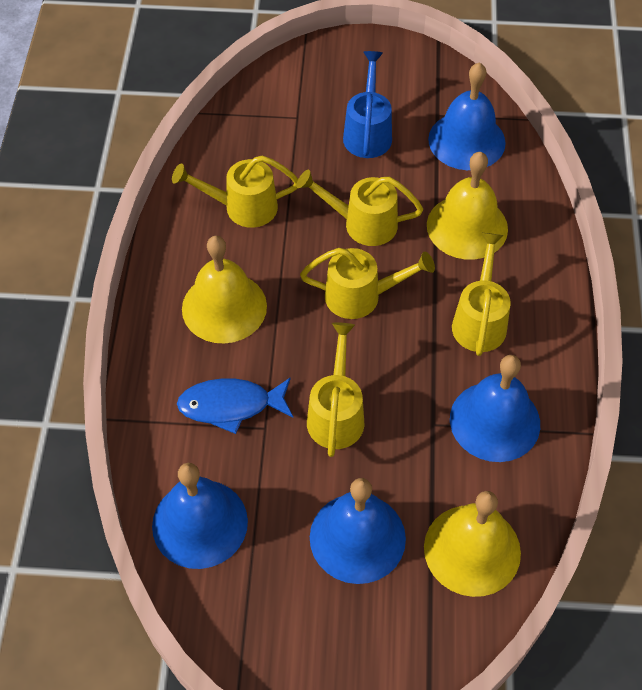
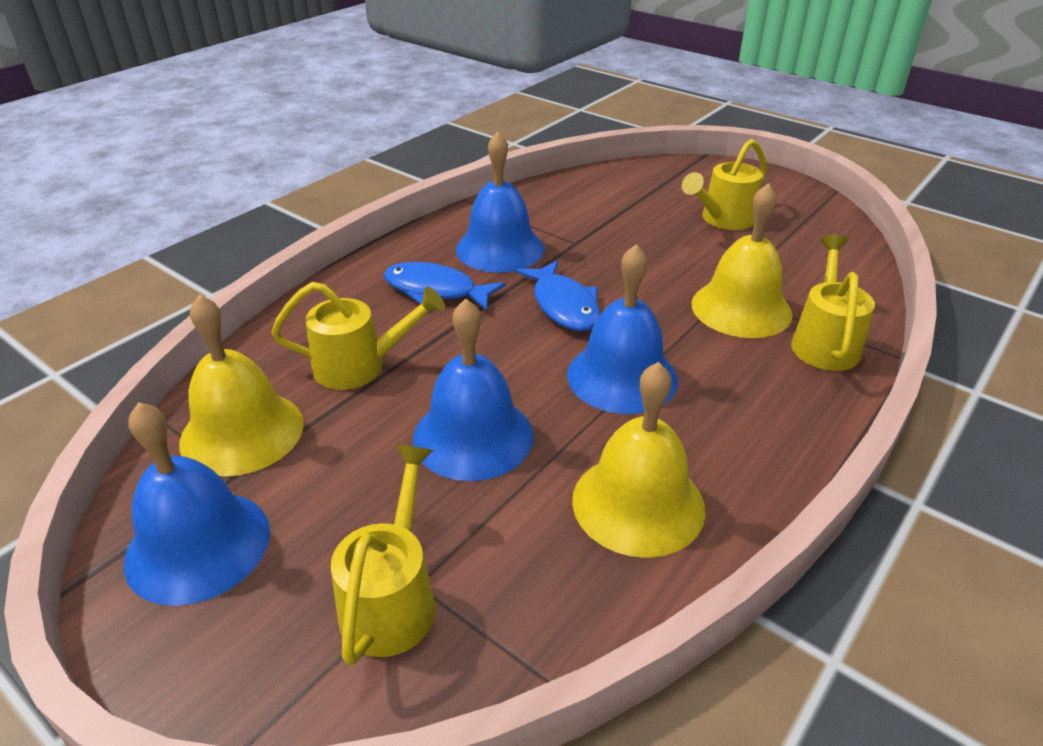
blue fish: [177,378,293,434] = 1 -> [384,262,506,311] [515,260,601,331] = 2
blue watering can: [343,51,392,158] = 1 -> none = 0
yellow watering can: [172,156,298,228] [296,170,423,246] [300,248,435,319] [307,323,364,457] [452,233,511,356] = 5 -> [271,282,445,390] [331,445,436,666] [682,139,767,230] [791,235,875,371] = 4

